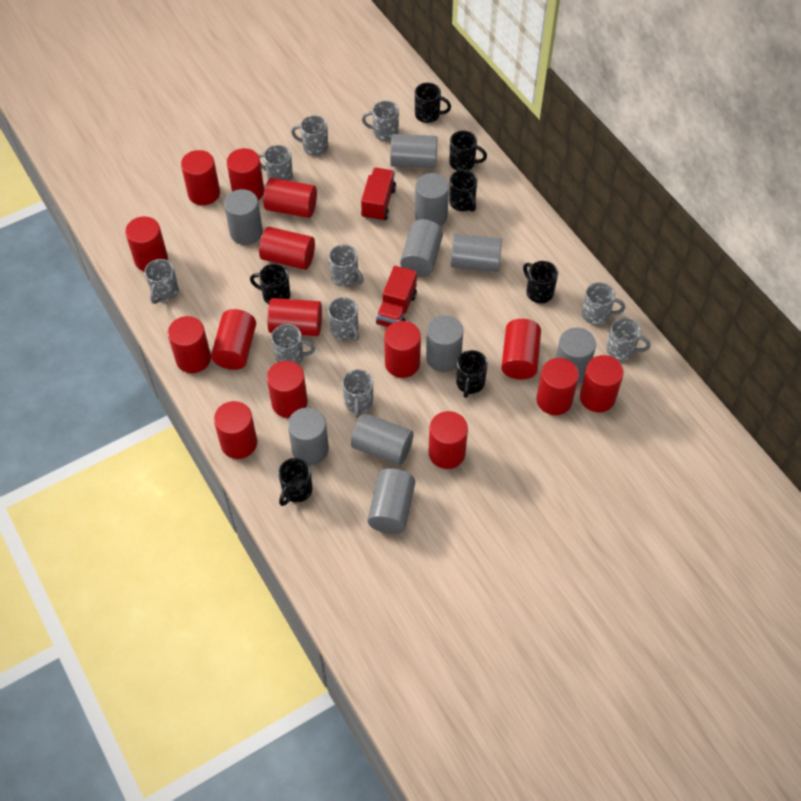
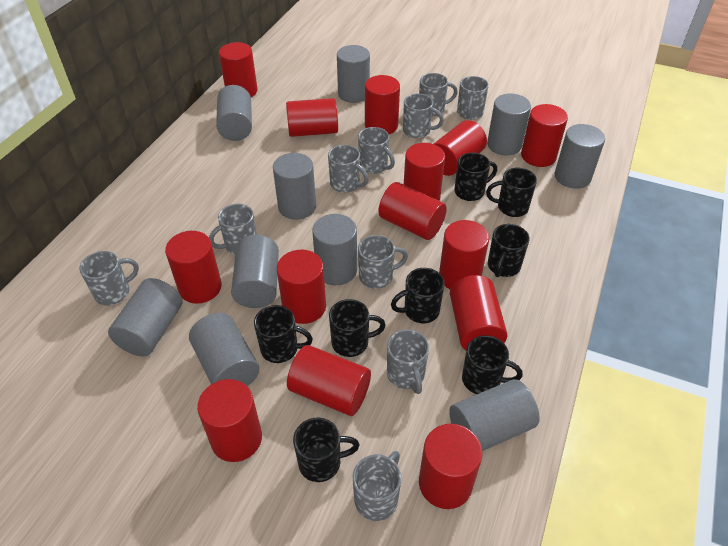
black mug: [250,264,290,304] [278,458,312,506] [415,83,451,123] [449,131,487,171] [449,170,477,212] [456,350,488,398] [523,261,558,303] = 7 -> [254,305,313,363] [293,418,360,482] [329,299,386,357] [391,268,445,323] [454,153,497,201] [462,335,523,394] [486,168,537,217] [488,224,530,277] = 8
red cylinder: [125,216,168,272] [168,316,211,373] [181,150,220,205] [211,309,256,370] [214,401,257,459] [227,148,264,200] [259,227,315,270] [263,178,317,218] [267,298,322,336] [267,361,308,418] [384,321,421,378] [428,411,468,469] [501,319,541,379] [536,358,579,415] [580,355,624,412] = 15 -> [165,231,222,304] [197,379,262,462] [219,42,257,97] [277,250,326,324] [286,98,338,137] [287,345,371,416] [365,75,400,134] [379,182,447,240] [404,143,445,200] [419,424,482,509] [434,120,487,176] [439,220,489,289] [450,275,507,350] [521,104,568,167] = 14
red truck: [361,168,396,222] [376,266,417,327] = 2 -> none = 0

